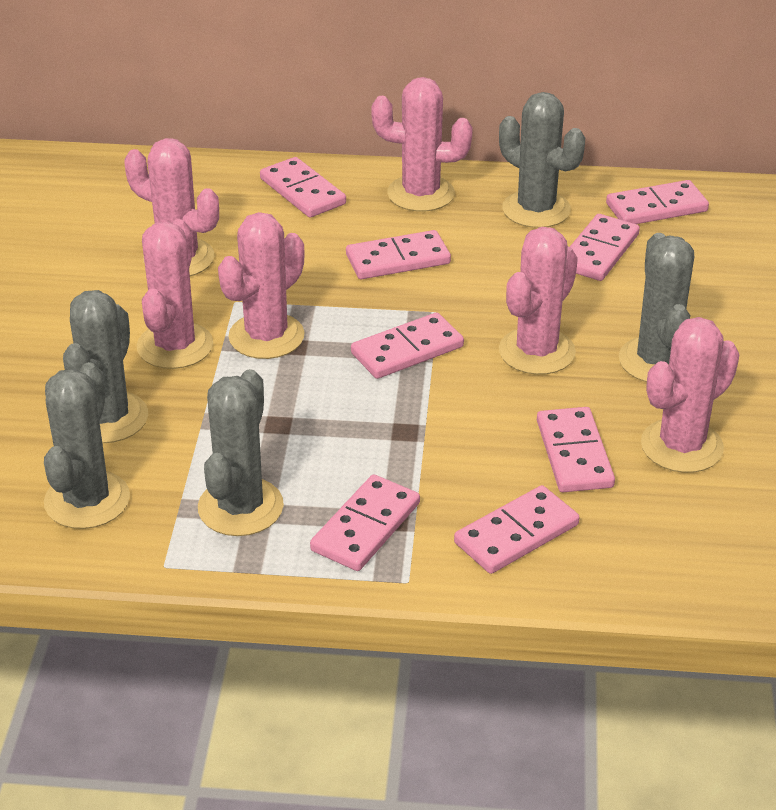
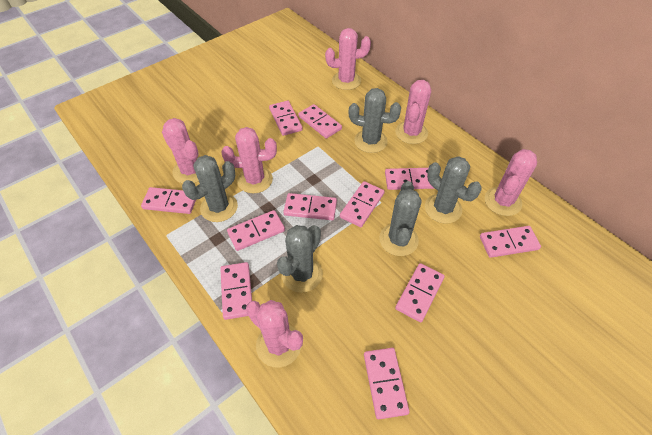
pink domino: [260,157,346,217] [310,474,420,571] [346,230,451,279] [351,313,464,379] [454,485,579,574] [537,407,615,492] [570,214,640,281] [606,180,709,224] = 8 -> [141,187,196,214] [220,262,252,320] [227,210,285,251] [269,101,303,136] [283,193,337,220] [298,104,342,139] [340,181,385,227] [364,348,410,419] [385,168,434,190] [395,263,445,322] [480,226,541,258] = 11

